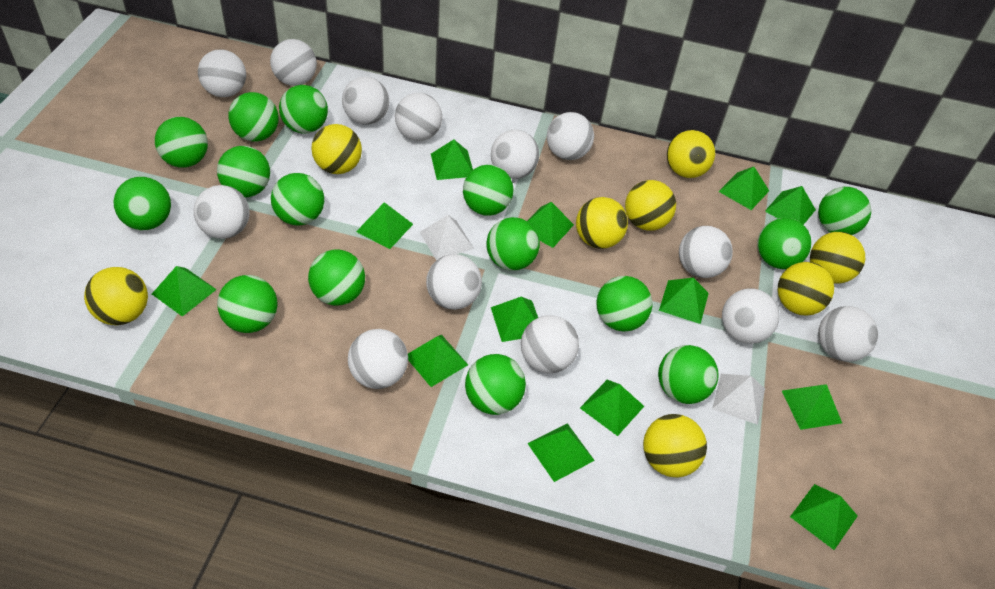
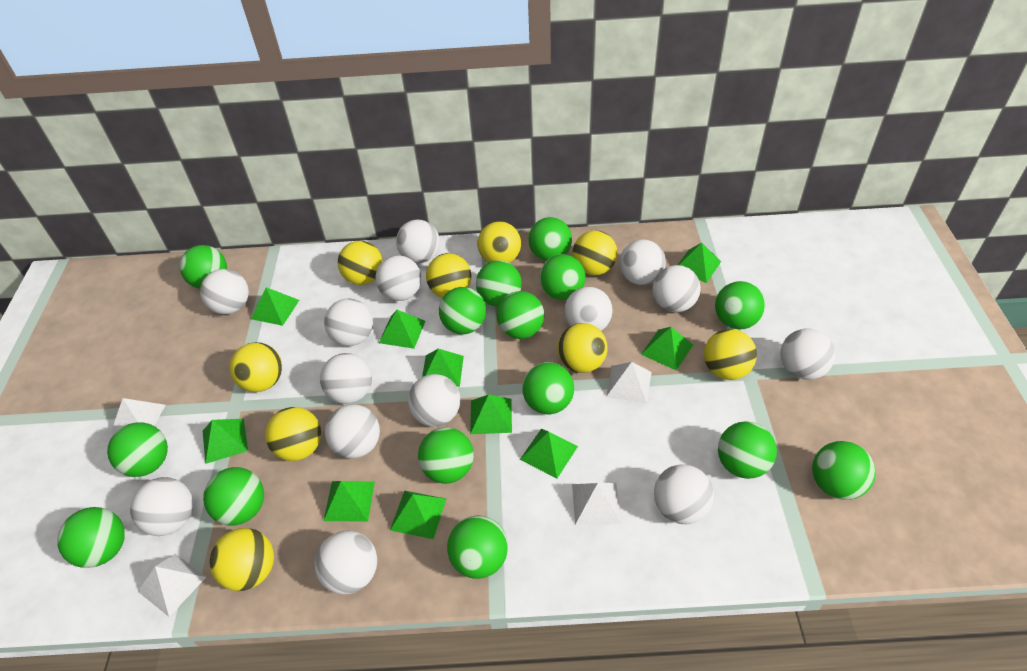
green pyramid: [152,266,217,317] [356,202,413,249] [408,335,468,387] [431,139,473,180] [491,297,538,342] [527,202,574,248] [527,423,595,482] [580,380,644,436] [659,278,709,324] [718,167,769,210] [765,186,816,225] [782,384,842,430] [790,484,858,550] = 13 -> [203,419,248,464] [251,287,299,326] [324,481,375,522] [379,310,425,349] [390,491,446,539] [422,349,464,387] [470,394,512,434] [520,428,578,478] [641,327,693,370] [678,243,721,283] = 10
white ball: [194,185,250,239] [198,49,246,97] [270,39,317,86] [342,77,389,125] [348,329,408,389] [395,93,442,141] [426,254,482,310] [491,130,539,179] [521,315,579,373] [547,112,594,160] [679,226,733,278] [722,288,779,344] [818,306,878,362] = 13 -> [130,477,193,536] [200,269,249,314] [315,530,377,595] [320,353,372,404] [324,298,373,346] [325,404,380,459] [376,255,421,301] [396,220,440,263] [408,374,460,427] [564,287,613,331] [620,239,666,285] [653,265,701,312] [654,464,714,524] [780,328,835,380] = 14
white pyramid: [420,215,474,261] [712,374,765,425] = 2 -> [110,398,166,434] [138,554,206,617] [572,483,621,525] [606,362,651,403] = 4
yellow ball: [84,267,148,325] [311,124,362,174] [576,197,628,249] [625,180,676,231] [643,414,707,477] [667,130,715,178] [778,262,834,316] [810,232,865,284] = 8 -> [209,528,274,591] [230,342,282,392] [265,407,321,461] [338,241,383,285] [426,253,471,298] [477,221,521,263] [557,323,608,373] [572,230,617,276] [704,329,757,380] = 9

